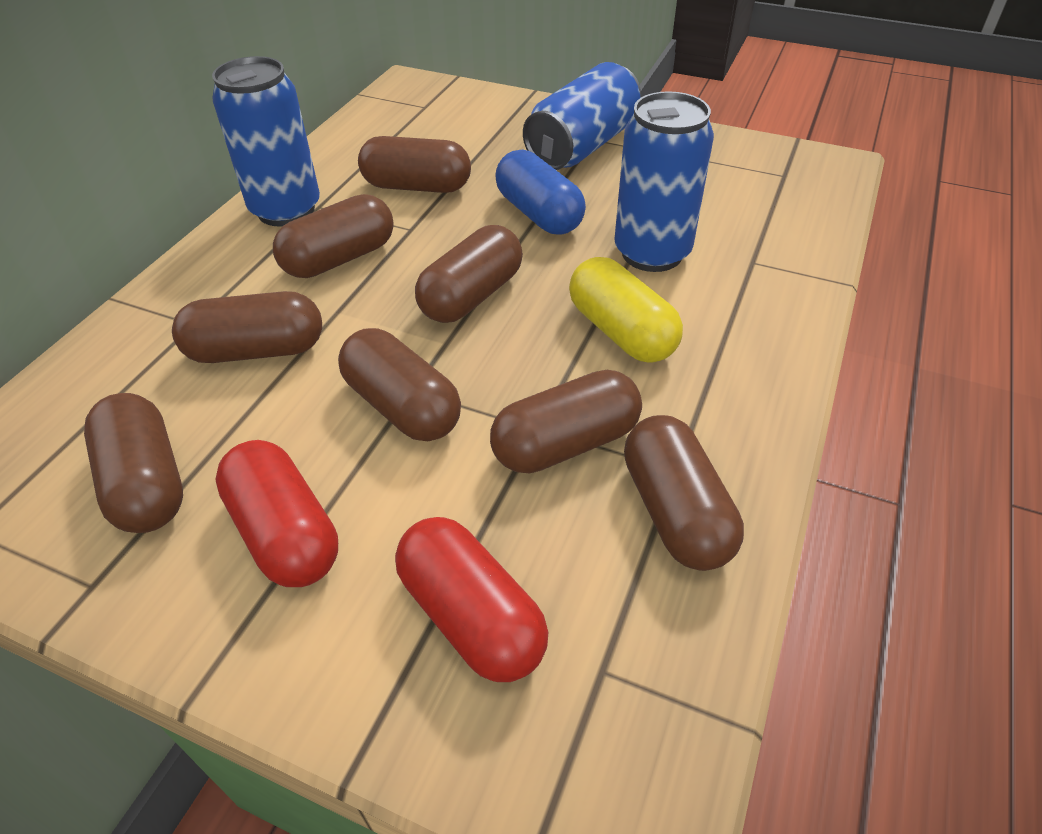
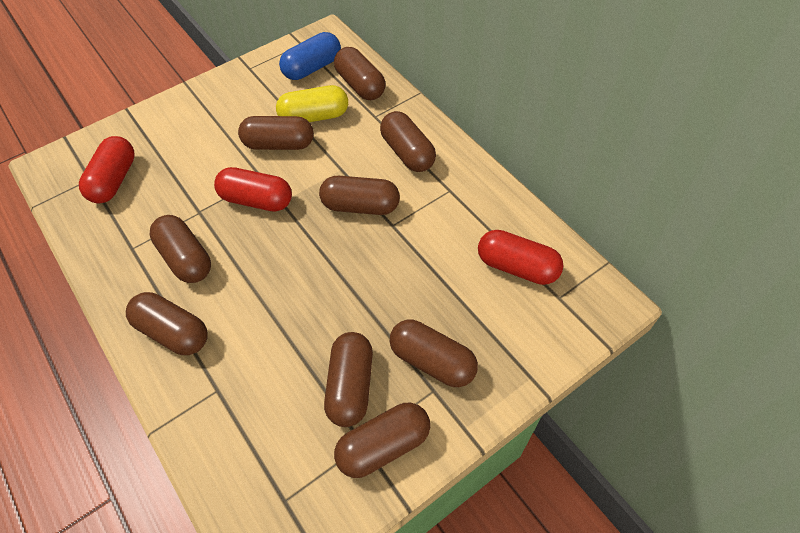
blue can: [212,56,320,227] [523,62,641,170] [614,91,714,272] = 3 -> none = 0
brown capsule: [84,393,183,533] [172,291,322,363] [273,194,394,278] [338,328,461,441] [358,136,471,193] [415,225,523,323] [490,370,642,473] [624,415,744,571] = 8 -> [126,292,208,355] [149,215,211,283] [238,116,314,150] [319,176,400,215] [324,332,373,427] [334,47,386,100] [334,403,430,478] [380,111,436,172] [389,320,478,387] = 9
red capsule: [215,440,338,587] [395,517,548,682] = 2 -> [79,136,135,203] [214,167,292,212] [478,230,563,285] = 3

